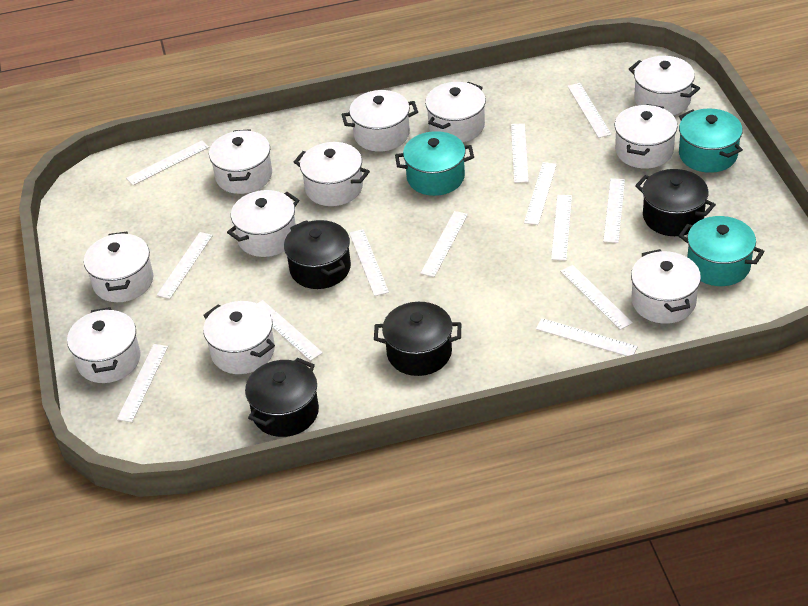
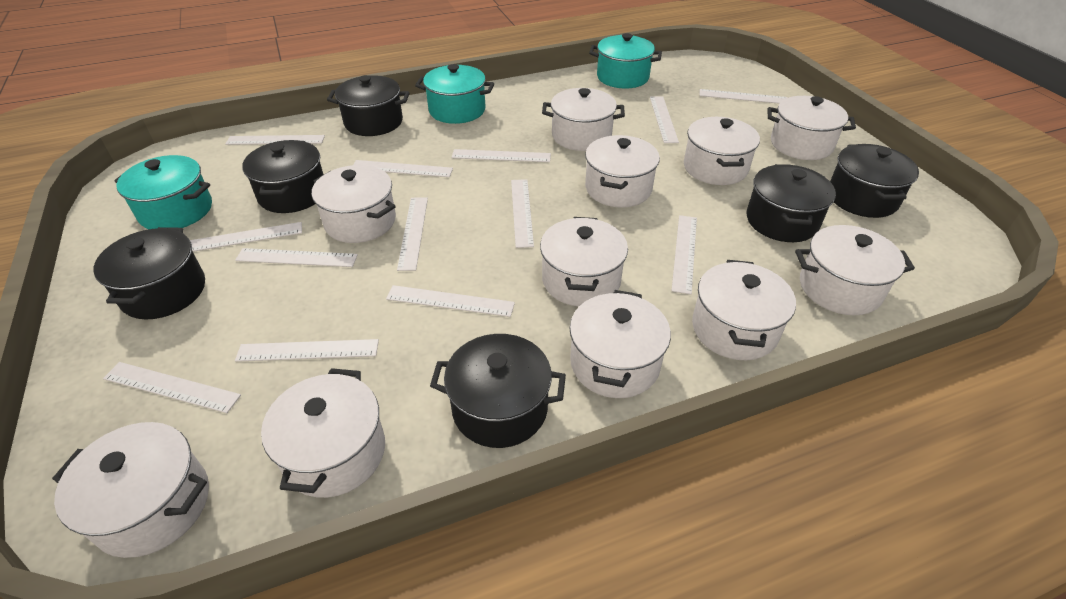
black pot: [245,358,319,437] [284,220,351,289] [374,302,461,376] [635,169,716,236] = 4 -> [93,227,205,320] [242,140,324,213] [327,75,410,136] [430,334,566,448] [747,164,836,242] [830,144,919,218] = 6

